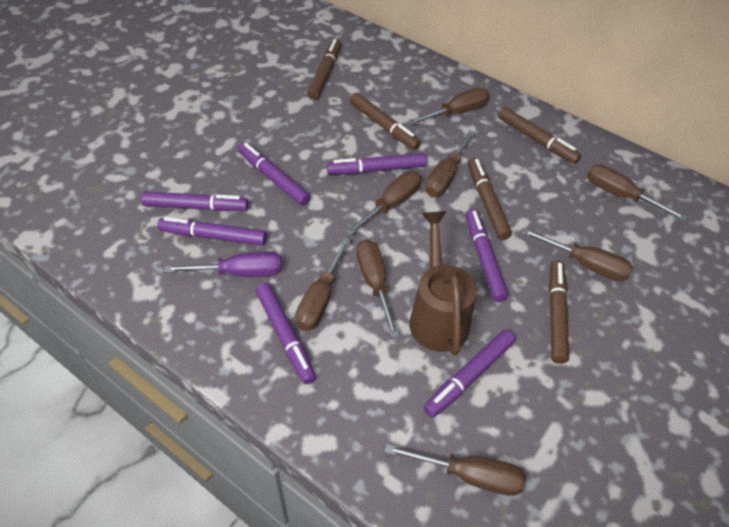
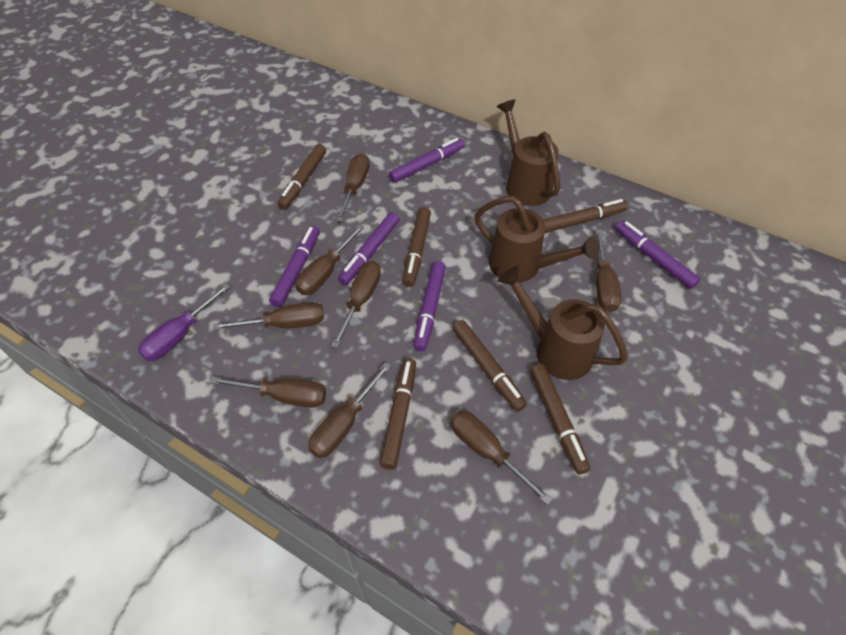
brown marker: [307,39,341,99] [350,93,421,150] [468,158,512,240] [498,107,581,164] [549,260,569,364] = 5 -> [277,144,326,210] [380,358,416,470] [403,207,431,287] [453,320,527,412] [530,364,590,474] [544,199,628,233] = 6
brown watering can: [409,211,477,355] = 1 -> [474,196,600,282] [497,99,560,206] [498,266,628,380] = 3
purple marker: [141,191,248,211] [158,217,267,246] [238,143,310,206] [255,283,316,384] [327,153,426,175] [423,329,515,418] [465,209,508,302] = 7 -> [269,226,320,307] [338,212,399,285] [389,138,464,183] [414,261,446,351] [615,221,700,289] = 5

